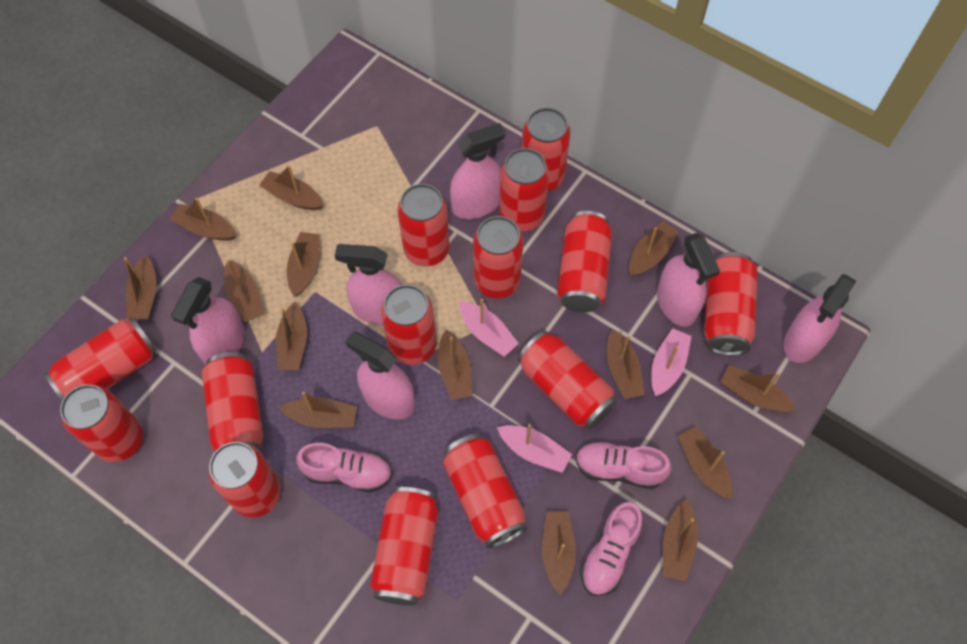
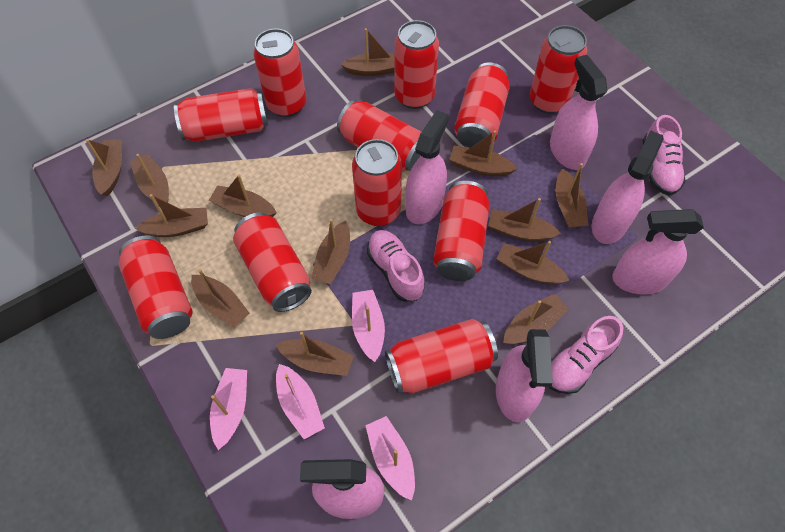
brown boat: [124,255,157,320] [170,198,237,241] [224,260,264,322] [259,165,324,210] [276,302,307,370] [279,391,357,428] [287,232,320,297] [438,329,472,400] [542,511,576,595] [607,328,645,399] [629,221,679,277] [663,499,698,582] [678,426,732,499] [720,365,796,412] = 14 -> [86,139,122,196] [130,154,169,202] [135,194,208,237] [191,269,250,328] [209,175,277,217] [276,332,354,376] [311,219,350,284] [340,28,394,76] [449,131,518,176] [488,198,561,241] [496,241,570,285] [503,294,569,344] [556,163,589,228] = 13
pink boat: [459,299,519,357] [497,424,572,473] [651,328,692,396] = 3 -> [210,368,247,450] [276,364,325,439] [352,290,385,362] [365,416,415,501] = 4
red can: [44,318,157,400] [60,384,143,462] [202,352,263,452] [209,442,281,518] [370,487,438,605] [381,285,437,365] [397,184,449,267] [443,434,527,548] [473,216,524,298] [499,148,549,232] [517,331,617,429] [522,107,570,192] [557,211,612,312] [704,252,757,356] = 14 -> [119,236,193,339] [174,88,268,142] [233,213,312,312] [253,29,306,117] [337,100,421,172] [352,139,402,226] [385,319,498,394] [394,20,439,109] [433,181,490,281] [454,63,510,147] [530,25,587,114] = 11

